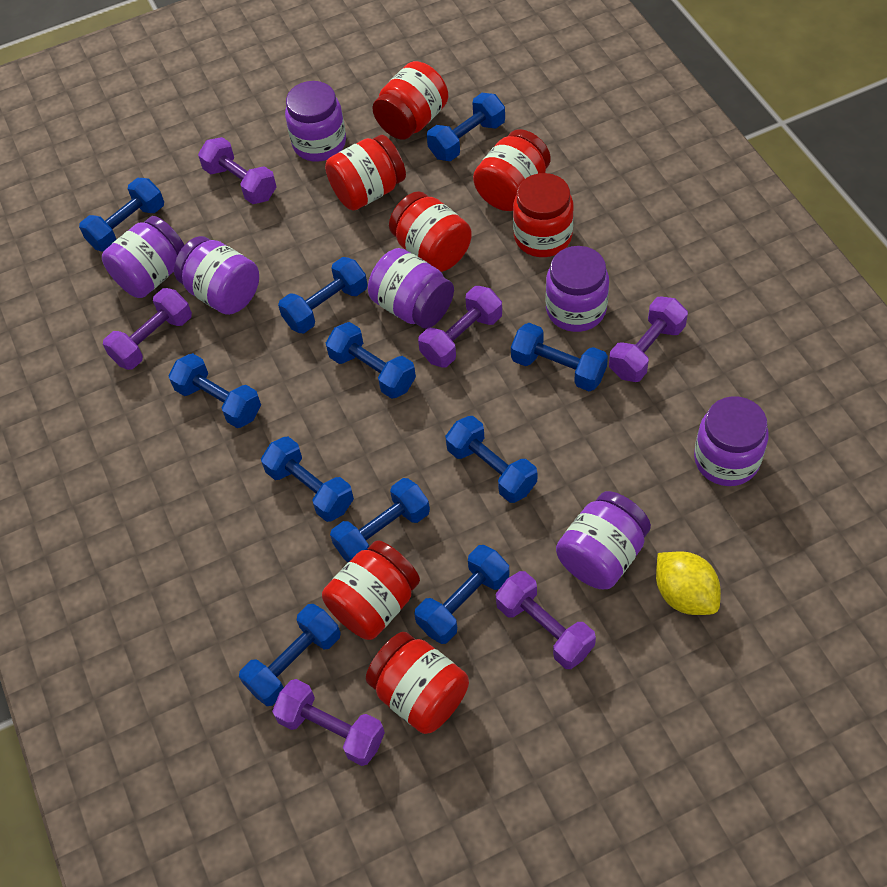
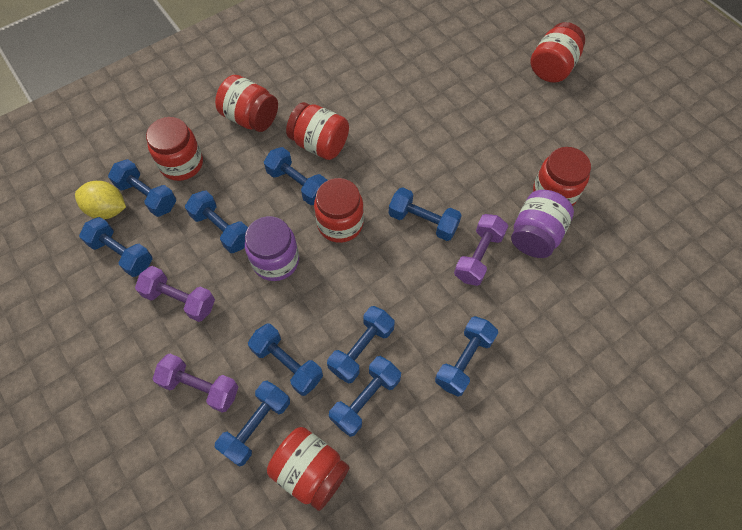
blue dumbbell: [79,178,164,252] [169,353,261,428] [239,604,341,706] [261,436,354,522] [278,257,368,333] [326,322,416,399] [330,478,430,562] [414,545,510,644] [427,93,505,161] [445,416,537,503] [511,323,608,391] = 11 -> [79,217,153,277] [108,159,176,217] [185,191,248,253] [215,381,290,467] [248,324,323,396] [264,147,327,205] [327,306,395,384] [329,356,401,437] [389,187,462,241] [435,316,498,397] = 10
purple dumbbell: [103,288,192,370] [198,137,276,204] [272,679,385,766] [418,286,502,368] [496,571,596,669] [609,296,688,382] = 6 -> [135,266,215,322] [153,354,238,413] [454,214,508,286] = 3
purple jar: [102,216,184,298] [174,236,259,315] [285,81,346,162] [368,248,454,329] [546,246,609,332] [556,491,651,589] [694,396,769,486] = 7 -> [245,216,299,281] [511,190,574,258] = 2

